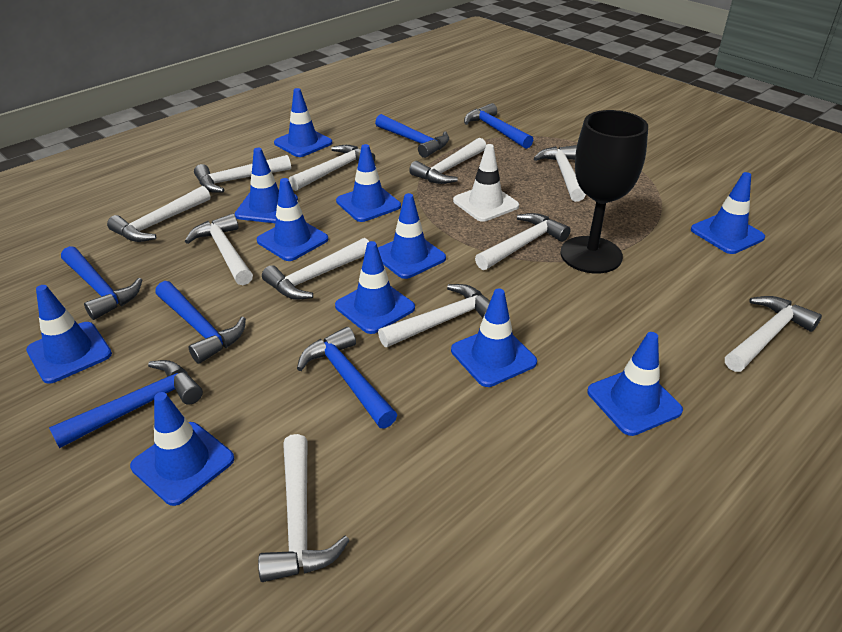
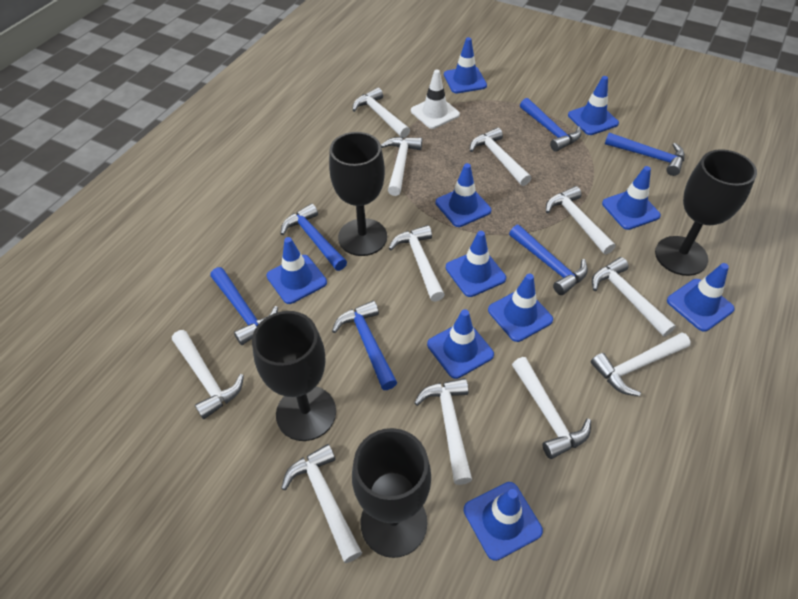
black goblet: [560,110,648,273] = 1 -> [252,311,336,441] [329,132,387,256] [352,428,431,558] [655,149,757,276] = 4
blue traffic cone: [26,285,112,384] [130,392,234,506] [235,148,298,223] [257,178,328,261] [274,88,332,157] [335,241,415,334] [336,144,401,222] [378,193,446,279] [451,288,537,387] [587,332,683,436] [691,172,765,254] = 11 -> [267,237,327,304] [427,309,494,379] [436,163,491,227] [444,37,487,93] [446,231,506,297] [464,482,543,561] [488,274,553,342] [568,76,619,135] [602,166,661,230] [667,263,735,332] = 10

